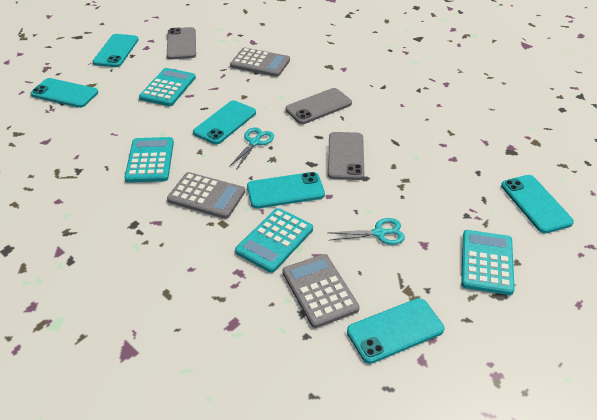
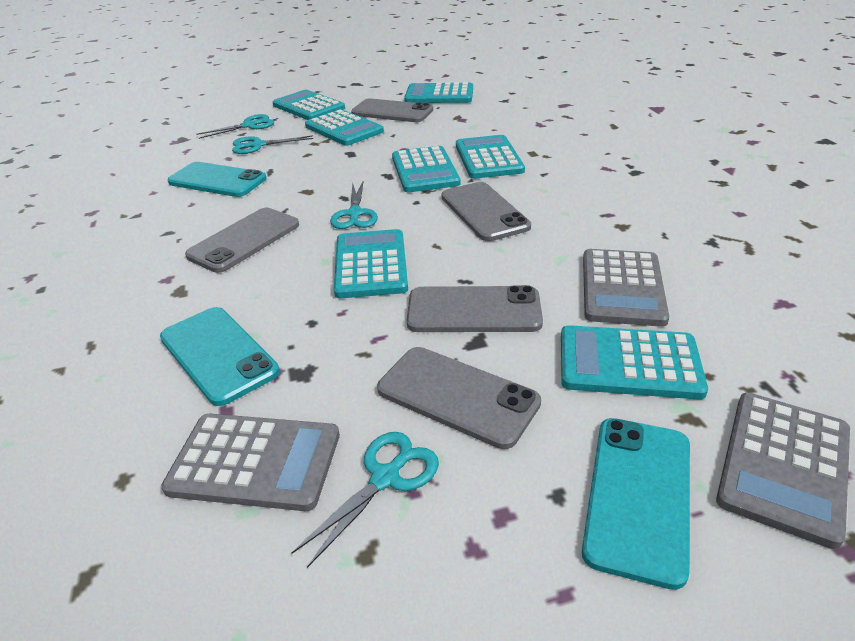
grey phone: [167,27,196,59] [285,88,352,124] [328,132,364,180] = 3 -> [185,208,299,273] [351,98,433,122] [377,347,541,449] [407,285,543,332] [442,182,531,241] = 5
turquoise calculator: [124,137,174,182] [139,68,196,106] [235,208,313,273] [461,230,515,295] = 4 -> [273,90,345,120] [305,109,384,146] [334,229,408,299] [392,146,460,192] [404,82,473,103] [456,135,525,179] [561,325,708,400] = 7
turquoise phone: [31,78,98,108] [93,34,139,67] [193,100,256,144] [247,172,325,209] [347,298,444,364] [501,175,574,233] = 6 -> [160,307,280,406] [168,162,267,197] [582,418,690,590] = 3
turquoise scissors: [229,128,274,169] [328,218,405,245] = 2 -> [196,114,274,139] [232,135,313,154] [292,432,439,568] [330,182,378,229] = 4

